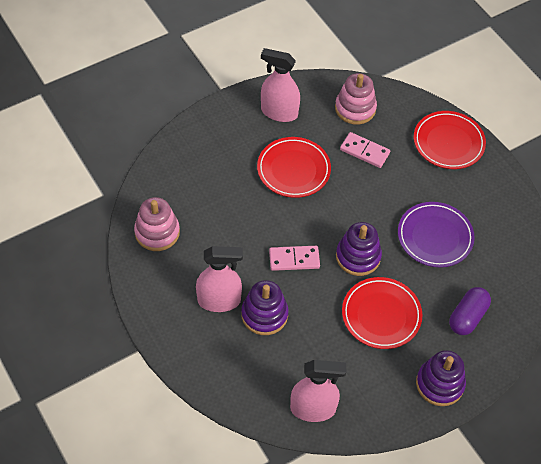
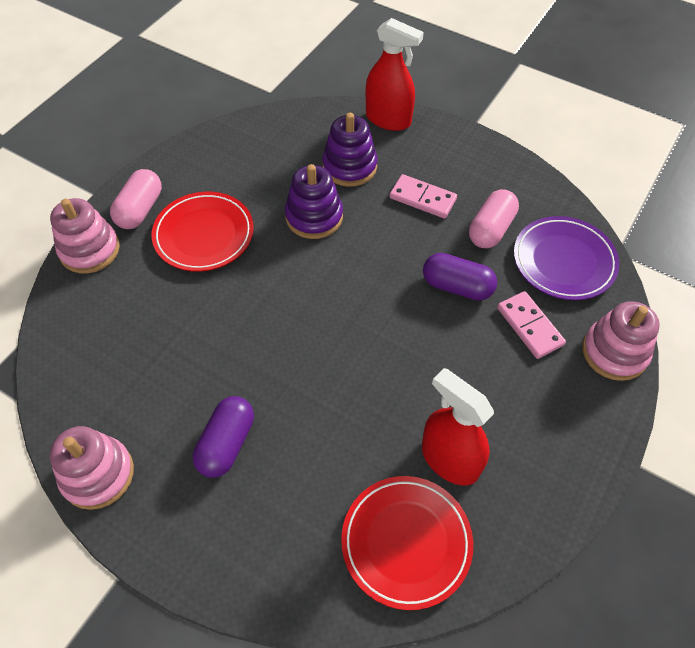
pink capsule: none = 0 -> [110,169,162,229] [469,189,519,248] = 2
pink spray bottle: [196,246,243,312] [261,48,300,122] [290,360,346,422] = 3 -> none = 0
pink stacking toy: [134,197,180,251] [335,73,377,125] = 2 -> [50,198,120,273] [50,426,134,510] [582,301,660,381] = 3
purple capsule: [449,287,491,335] = 1 -> [193,396,254,478] [423,253,497,301] = 2
purple stacking toy: [241,280,289,335] [336,222,382,276] [416,350,466,406] = 3 -> [285,164,343,239] [322,113,378,187] = 2
red plate: [257,137,331,198] [342,277,423,349] [414,111,486,169] = 3 -> [152,192,254,272] [341,476,473,610] = 2
red spray bottle: none = 0 -> [366,18,424,131] [422,368,494,486] = 2

